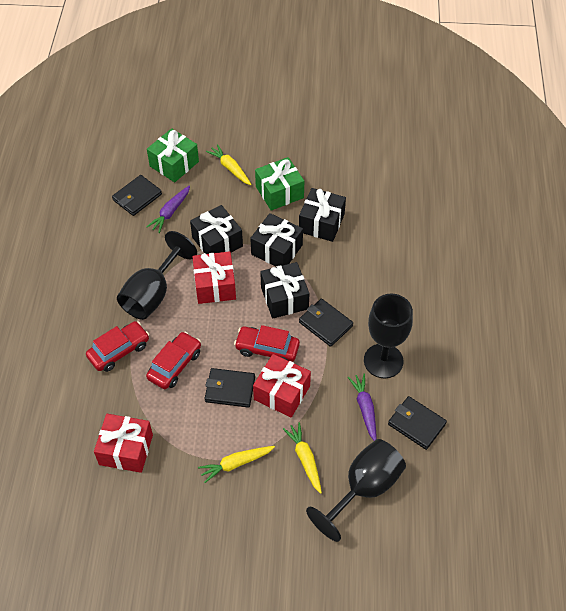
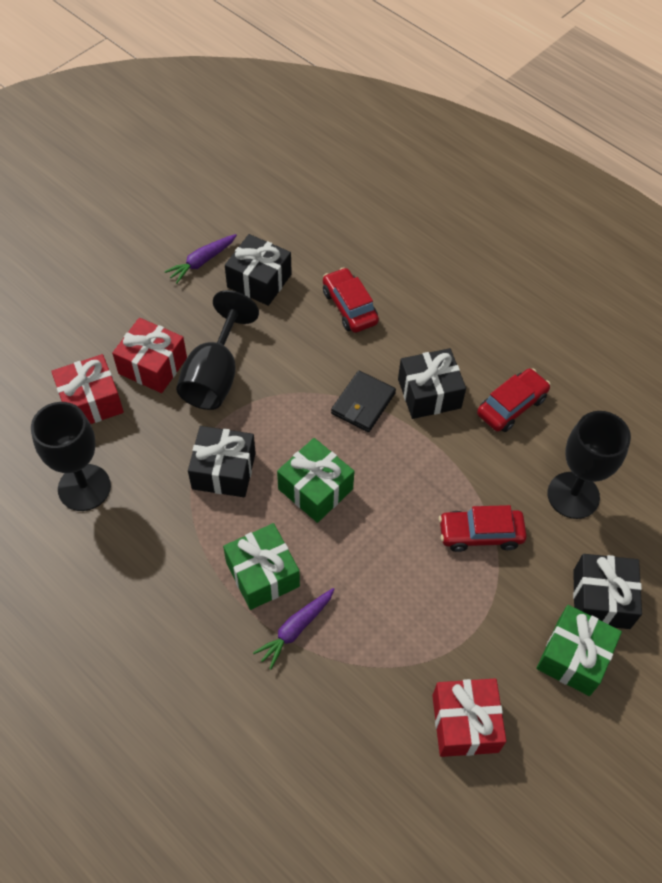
black wallet: [112,175,162,216] [205,368,255,408] [299,299,353,347] [388,396,447,450] = 4 -> [331,370,396,432] = 1
green gift: [147,128,199,182] [255,157,304,211] = 2 -> [223,523,300,610] [277,438,355,523] [537,605,622,696] = 3
yellow carrot: [198,446,275,483] [206,144,252,185] [283,422,322,494] = 3 -> none = 0

